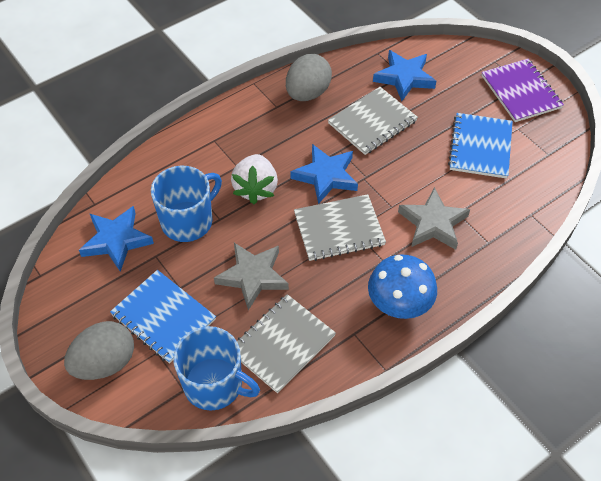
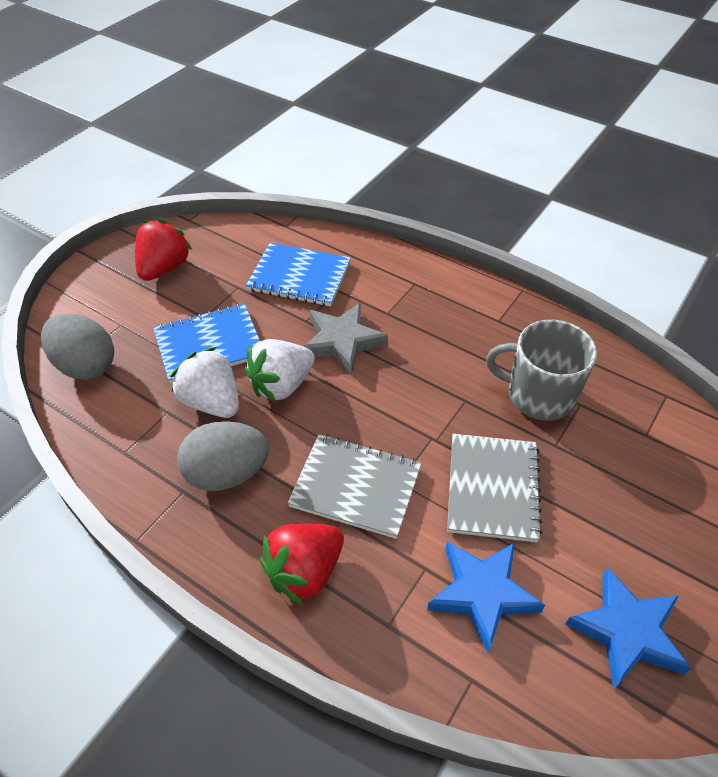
blue mug: [151,166,222,242] [173,326,260,410] = 2 -> none = 0
blue mushroom: [368,254,437,319] = 1 -> none = 0
blue star: [79,206,154,272] [290,144,358,204] [373,50,436,101] = 3 -> [427,541,545,653] [565,567,691,690] = 2
grey mug: none = 0 -> [486,320,597,421] = 1
grey notebook: [237,294,336,393] [294,194,386,261] [328,87,418,155] = 3 -> [288,434,422,539] [447,434,543,542] = 2
grey star: [214,243,289,310] [398,187,470,250] = 2 -> [304,303,388,376] = 1
purple notebook: [481,59,564,122] = 1 -> none = 0
red strawberry: none = 0 -> [135,219,192,281] [260,523,344,605] = 2
white strawberry: [231,154,278,204] = 1 -> [170,347,239,418] [245,339,315,402] = 2

